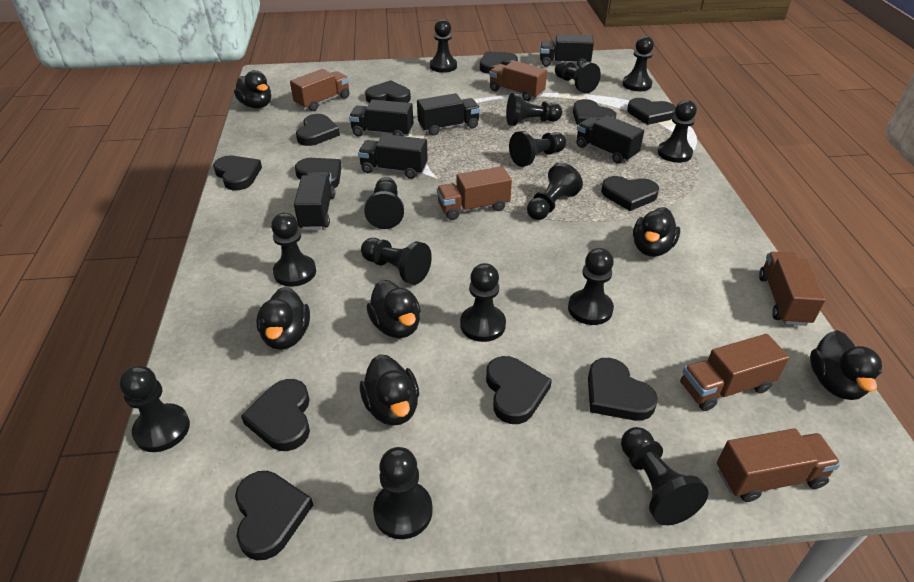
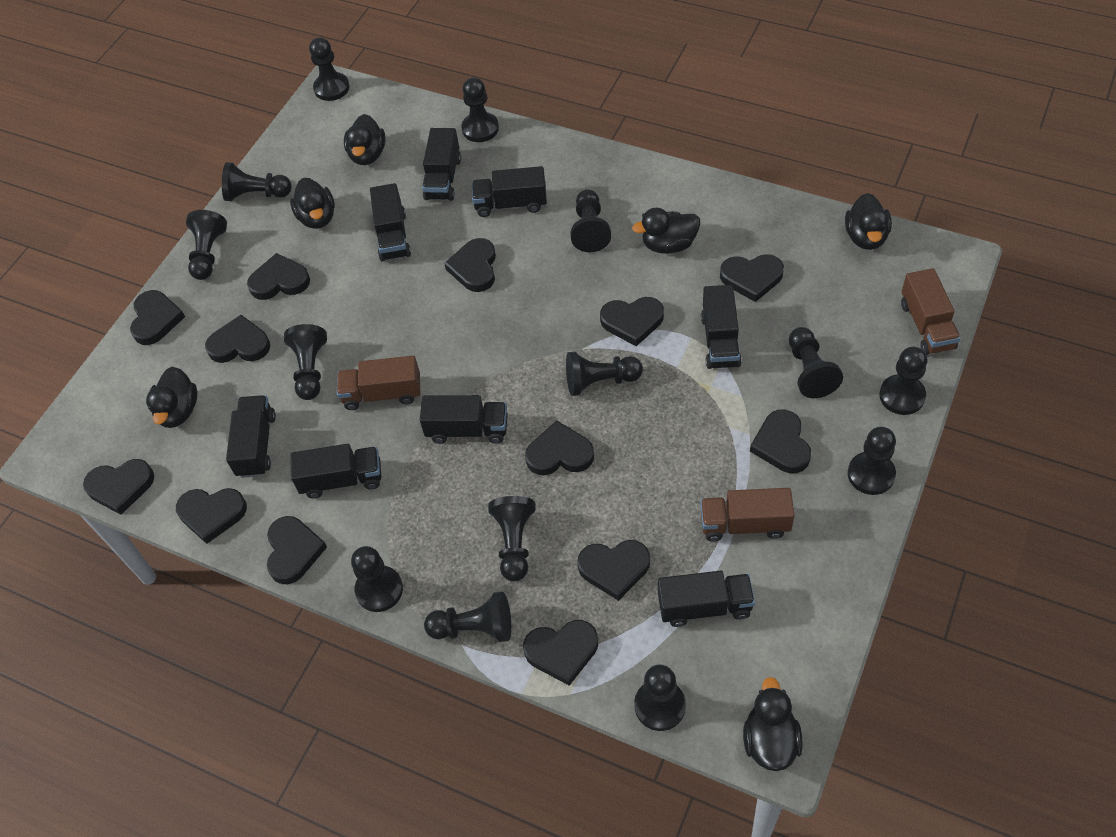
black heart: [213,156,262,190] [235,471,313,561] [241,379,310,451] [295,158,342,188] [296,114,340,146] [365,80,411,103] [480,51,518,74] [486,356,552,424] [573,99,616,125] [588,358,658,421] [601,176,659,211] [627,98,676,125] = 12 -> [83,459,154,515] [130,290,185,345] [176,488,247,544] [205,315,270,363] [247,253,310,300] [267,516,327,584] [444,238,496,292] [523,620,598,685] [525,421,594,475] [577,540,650,601] [600,297,664,346] [720,254,784,302] [750,409,811,473] = 13
black pawn: [119,366,190,452] [271,213,316,287] [361,238,432,285] [364,177,404,229] [373,447,433,539] [430,19,457,73] [460,263,506,342] [506,93,562,126] [509,131,566,167] [527,163,583,220] [555,61,601,93] [568,248,614,325] [621,427,709,525] [623,36,654,91] [658,100,697,163] = 15 -> [186,210,227,280] [222,162,292,201] [284,324,327,400] [309,37,350,101] [351,546,403,612] [424,591,511,642] [461,77,499,142] [488,496,535,582] [566,352,643,396] [570,190,611,252] [634,664,686,731] [789,327,843,398] [848,427,896,495] [880,347,927,415] = 14
black truck: [294,172,335,230] [349,100,413,136] [358,134,428,179] [417,93,480,136] [540,34,594,67] [577,115,644,164] = 6 -> [226,395,276,478] [290,444,381,499] [370,183,411,262] [420,395,508,444] [422,128,461,201] [472,166,547,217] [658,571,755,627] [701,285,742,369] = 8
brown truck: [290,69,350,111] [437,166,512,220] [489,61,547,101] [680,334,789,411] [717,428,841,502] [759,252,826,326] = 6 -> [337,356,420,410] [700,488,795,541] [901,268,961,355] = 3

